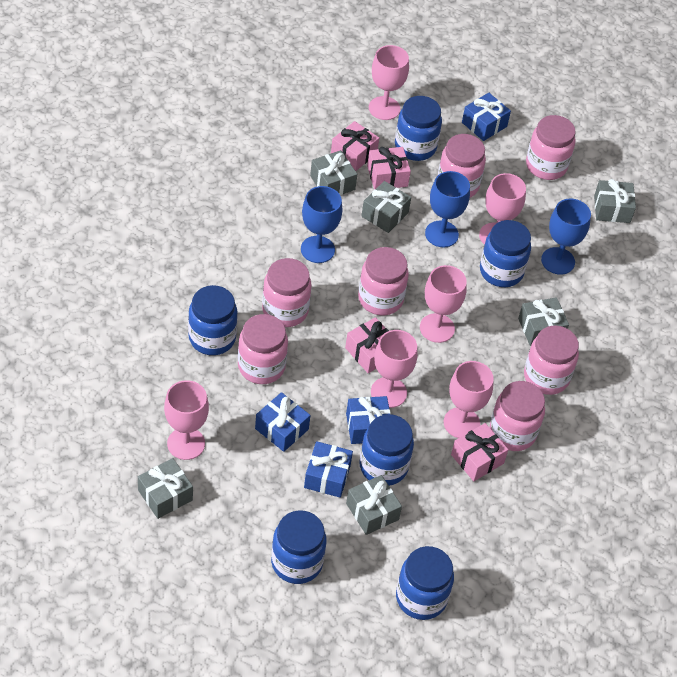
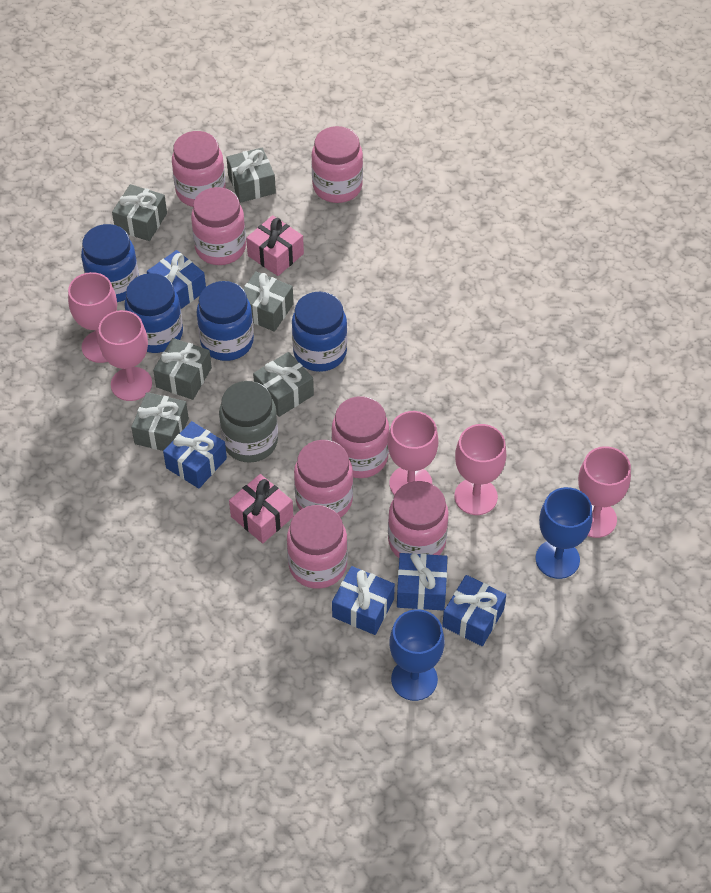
blue gift: [255,392,310,452] [304,441,353,498] [346,396,391,444] [462,93,511,141] = 4 -> [147,250,206,309] [163,421,227,489] [332,566,395,635] [397,553,447,610] [442,575,506,646] = 5
blue goblet: [301,186,342,263] [425,171,470,247] [541,199,591,275] = 3 -> [390,609,444,701] [536,487,592,579] = 2
blue jar: [188,285,238,355] [271,510,327,584] [359,414,414,486] [395,96,442,161] [396,546,454,620] [480,220,531,287] = 6 -> [81,224,139,302] [124,273,183,353] [197,281,254,361] [292,292,347,372] = 4
grey jar: none = 0 -> [219,381,278,463] = 1
pink gift: [331,121,379,171] [345,317,389,373] [367,147,411,189] [451,423,508,481] = 4 -> [229,474,294,543] [246,215,304,276] = 2
pink goblet: [164,380,209,460] [369,45,409,120] [371,330,418,408] [420,265,467,343] [444,361,494,438] [479,173,526,245] = 6 -> [68,272,117,363] [98,310,152,401] [388,411,438,495] [454,424,506,515] [578,446,631,538] = 5

